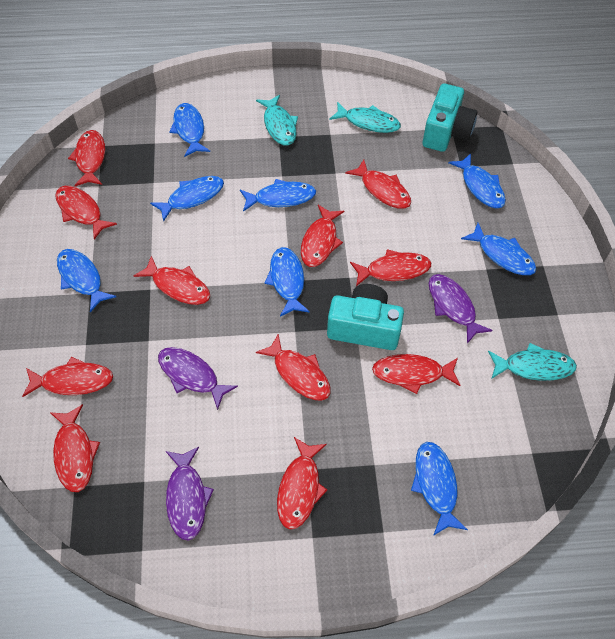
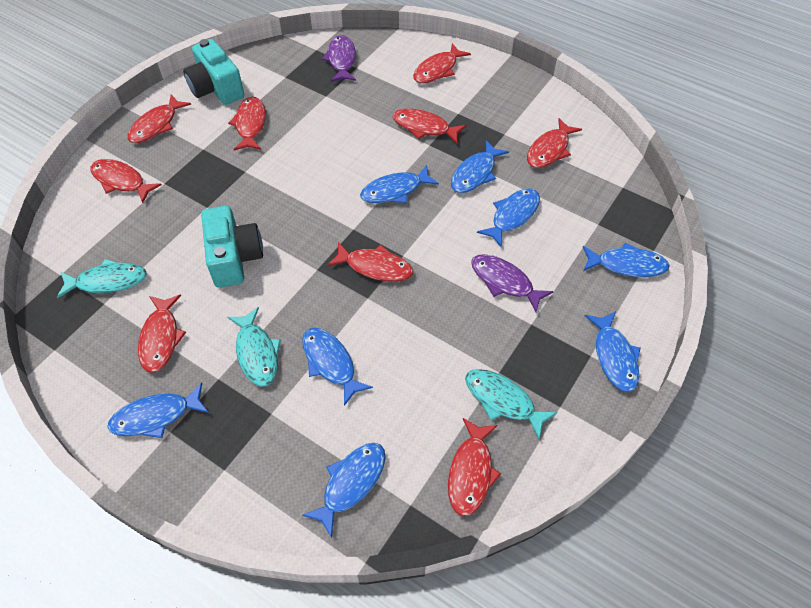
purple fish: [158,347,238,410] [166,447,214,540] [429,274,493,344] = 3 -> [322,35,356,82] [471,254,554,312] = 2
red fish: [22,357,113,397] [50,404,100,492] [55,186,117,239] [68,130,105,187] [134,256,210,305] [256,334,331,400] [277,437,327,529] [301,205,344,267] [345,159,411,209] [350,249,431,286] [372,354,461,394] = 11 -> [90,159,162,203] [128,95,191,143] [138,295,186,373] [228,97,266,151] [327,242,413,282] [393,109,466,143] [413,43,471,83] [448,418,501,516] [527,118,582,168] = 9

